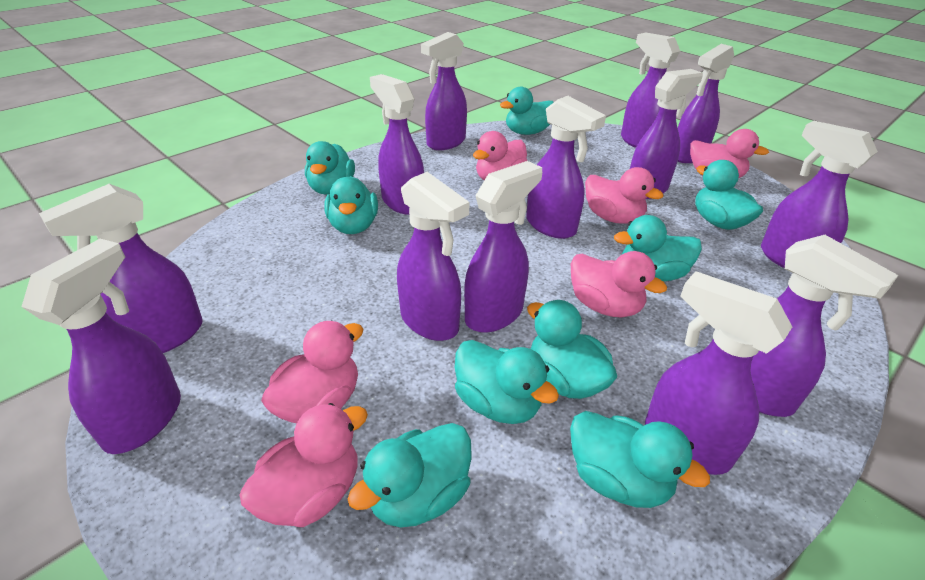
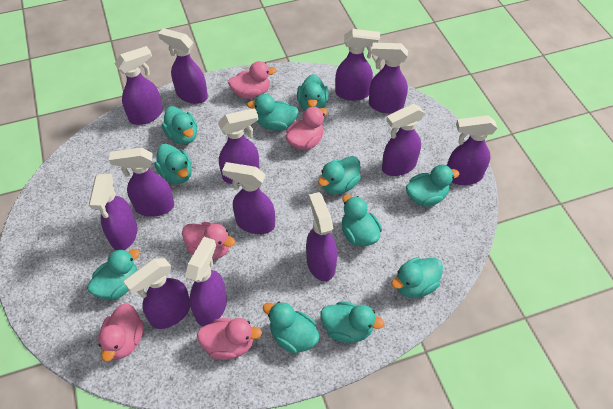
pink duck: [240,403,368,527] [261,321,363,424] [473,131,527,180] [571,251,667,317] [585,167,663,224] [690,129,769,179] = 6 -> [98,303,144,362] [182,222,236,259] [197,318,262,360] [228,61,276,99] [286,106,328,150] = 5
turquoise duck: [305,141,355,195] [325,176,378,234] [348,423,472,528] [455,340,559,424] [500,87,554,135] [527,300,617,399] [570,411,710,508] [614,215,702,282] [695,160,763,230] = 9 -> [87,249,140,300] [154,144,192,184] [162,106,197,144] [247,94,299,131] [263,302,320,354] [297,74,329,111] [318,156,361,195] [320,301,384,343] [342,194,382,246] [391,257,443,298] [406,165,459,207] = 11

